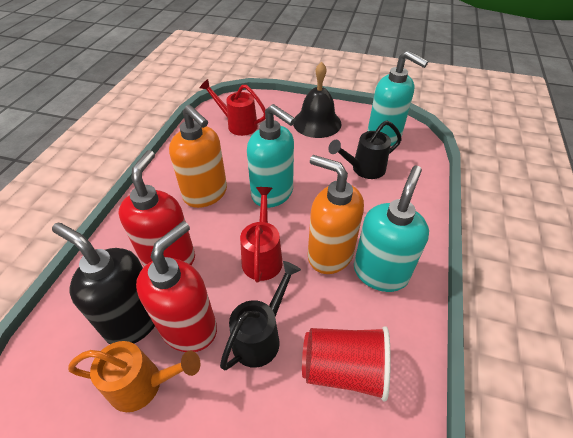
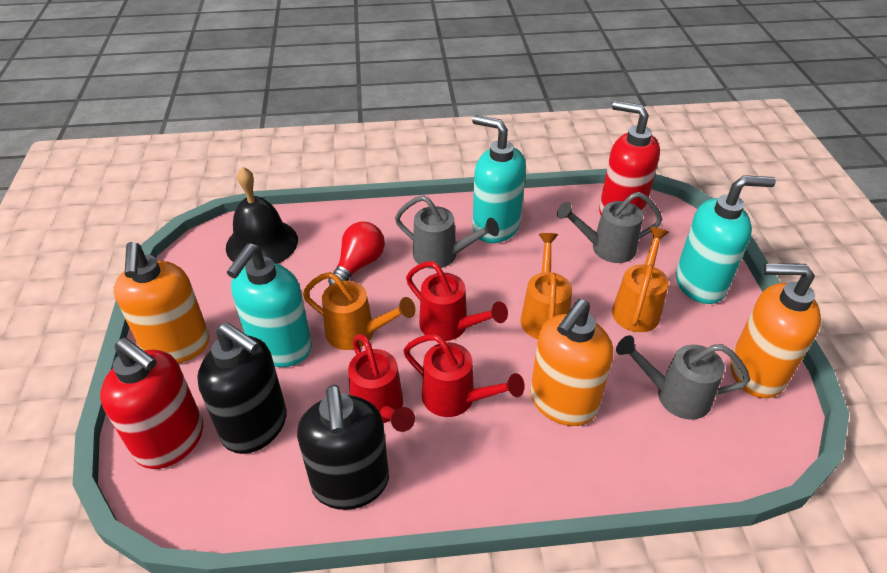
black soap dispenser: [52,223,155,344] = 1 -> [197,322,287,454] [297,385,389,510] = 2
black watering can: [220,261,301,370] [328,121,402,179] = 2 -> none = 0
grey watering can: none = 0 -> [395,195,499,269] [557,192,662,263] [616,335,750,420] = 3
orange soap dispenser: [169,105,227,208] [308,155,364,274] = 2 -> [114,242,210,363] [530,299,613,426] [730,263,821,398] = 3
orange watering can: [68,341,201,412] = 1 -> [303,272,416,350] [520,233,572,339] [612,227,669,332] = 3
red cup: [302,326,391,402] = 1 -> none = 0
red light bulb: none = 0 -> [328,222,385,285] = 1
red watering can: [200,79,266,136] [240,187,283,282] = 2 -> [348,334,415,432] [403,334,525,417] [406,261,508,341] = 3

